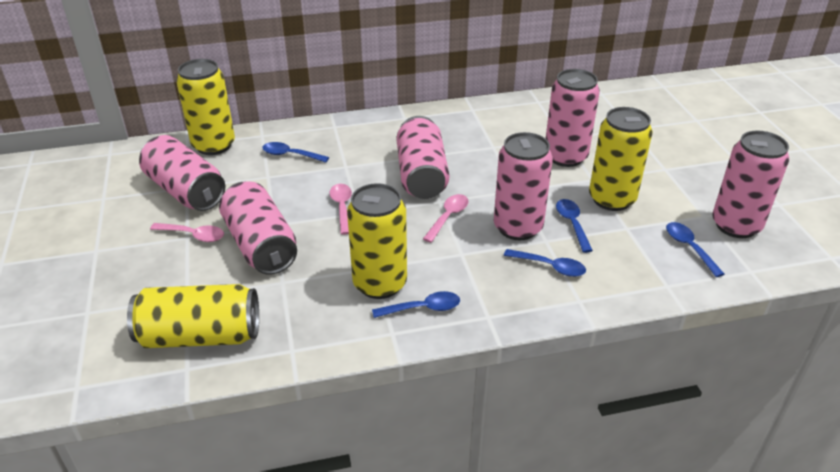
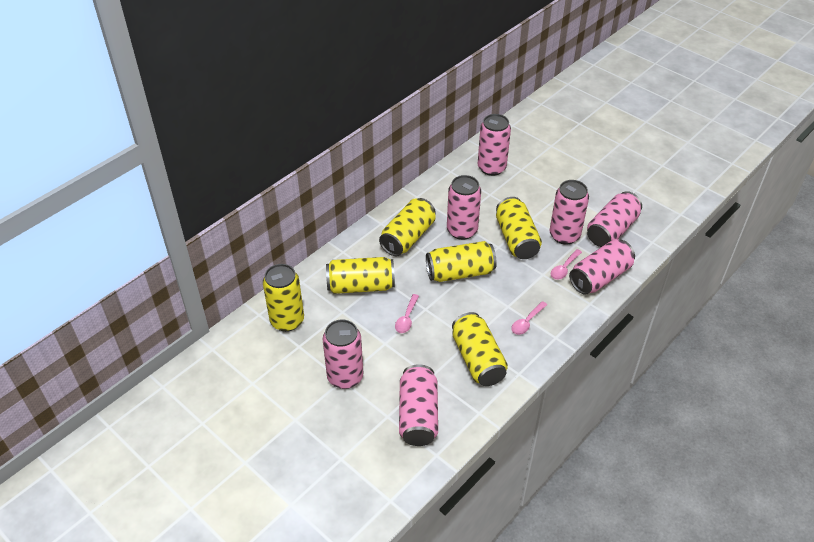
blue spoon: [262,142,329,163] [372,291,460,318] [504,249,586,277] [556,199,593,253] [666,222,724,277] = 5 -> none = 0
pink can: [139,135,225,211] [219,181,297,275] [397,116,449,199] [494,132,553,240] [546,69,600,167] [712,130,789,238] = 6 -> [323,319,363,389] [399,364,438,446] [447,175,481,240] [478,114,511,176] [550,180,589,245] [569,239,635,295] [587,191,642,247] = 7
yellow can: [127,284,259,348] [176,59,235,155] [347,183,407,299] [589,107,653,211] = 4 -> [263,264,304,332] [326,257,395,294] [379,198,436,256] [426,241,497,282] [452,312,508,386] [496,197,542,259] = 6

